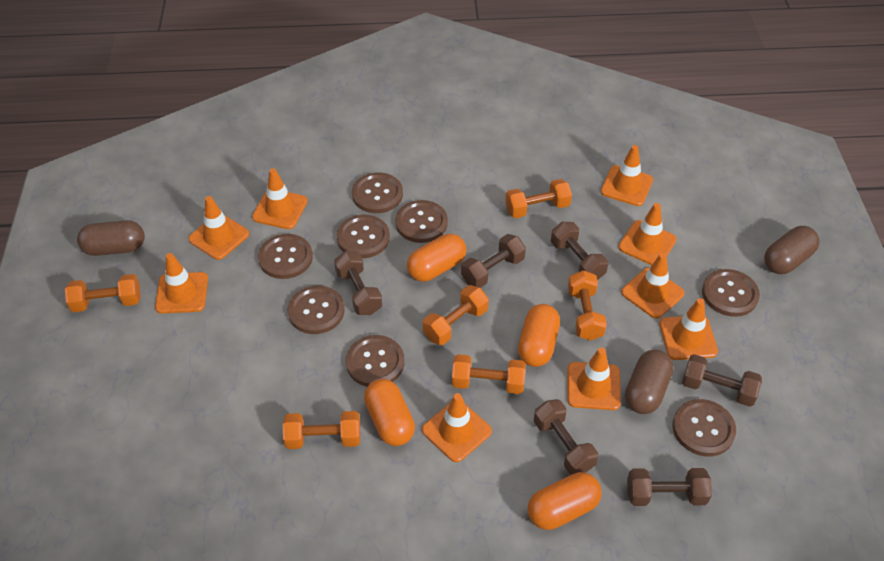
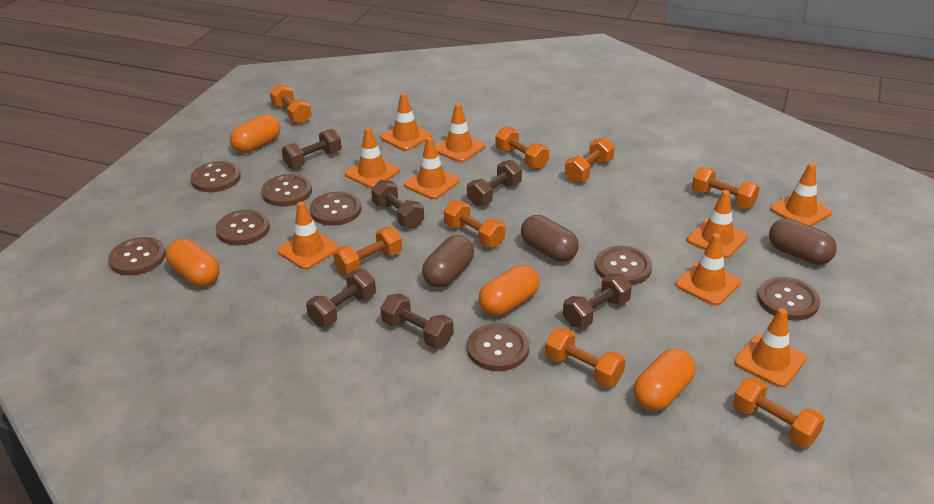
orange dumbbell: [65,274,141,312] [283,411,360,449] [423,285,489,345] [452,354,526,394] [505,179,572,218] [568,270,607,341] = 6 -> [270,84,312,124] [333,227,402,275] [444,200,505,248] [495,126,549,169] [545,327,626,387] [565,137,615,183] [692,167,760,209] [733,377,825,447] = 8

